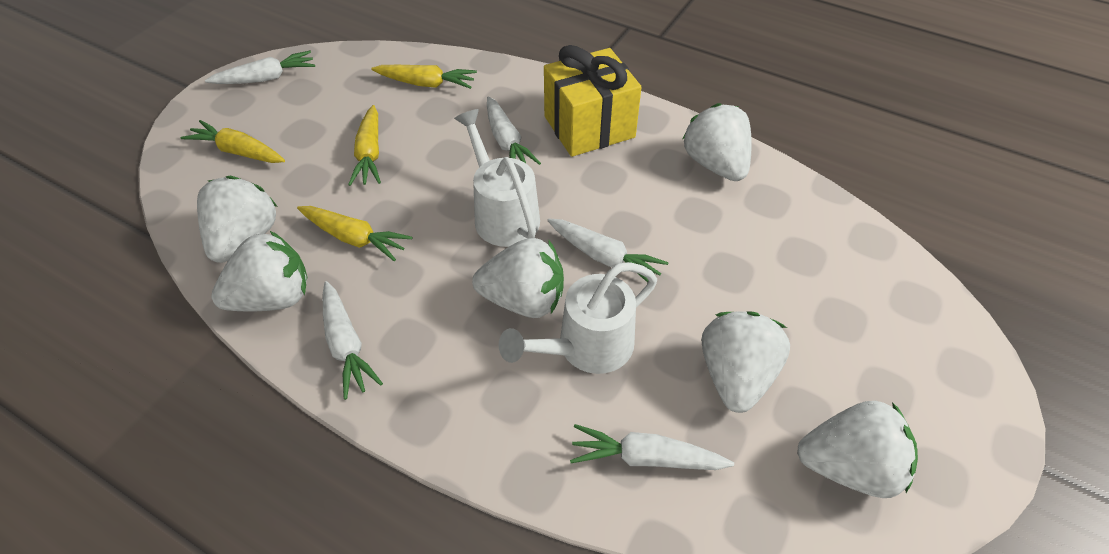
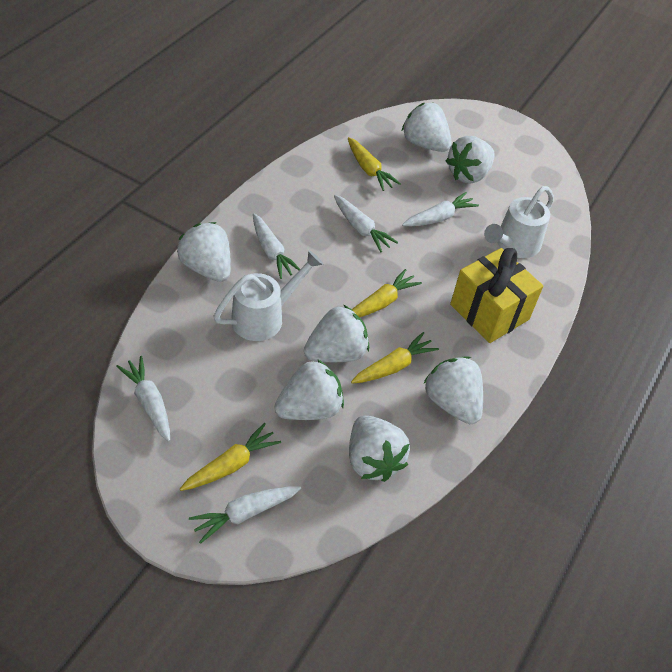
white strawberry: [197,176,278,263] [211,231,307,311] [472,238,564,318] [682,103,752,181] [702,311,790,413] [797,401,918,498] = 6 -> [177,222,231,282] [274,359,344,420] [304,305,369,362] [349,415,410,482] [402,103,452,152] [423,356,483,424] [446,136,495,183] = 7

